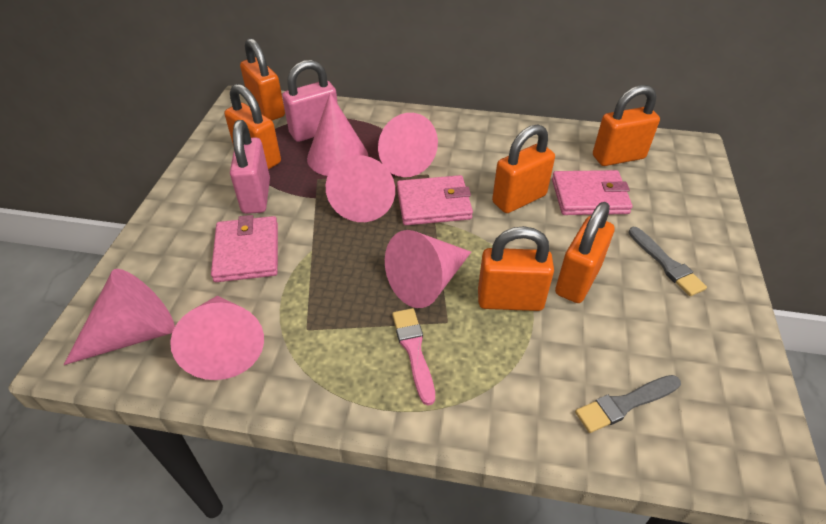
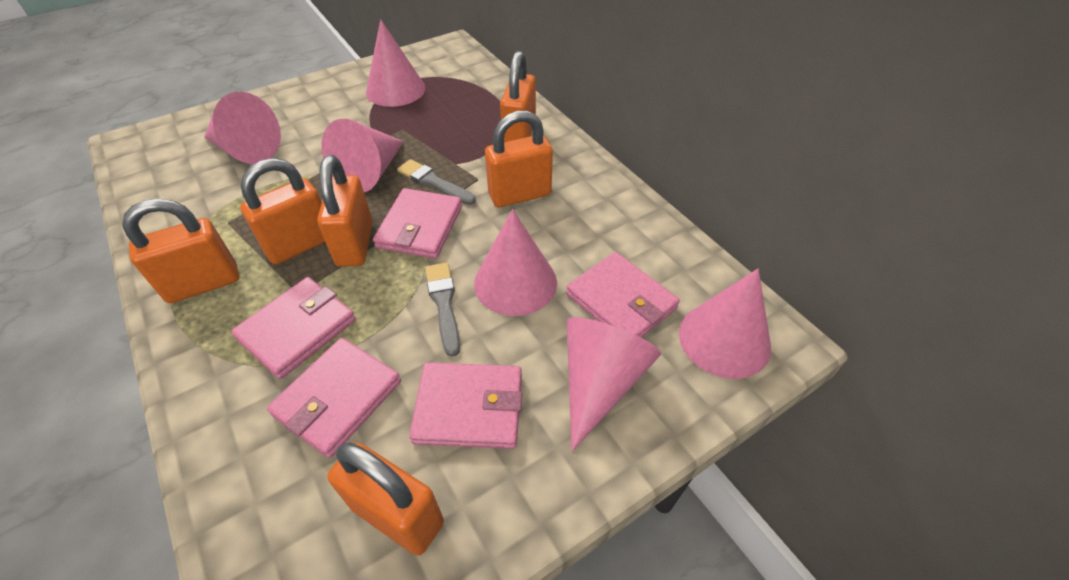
pink brush: [392,308,435,406] = 1 -> none = 0
pink padlock: [230,120,270,214] [282,60,338,142] = 2 -> none = 0
pink wallet: [211,215,278,282] [397,175,473,225] [552,170,633,215] = 3 -> [231,277,356,379] [267,338,401,458] [373,188,462,259] [409,362,523,449] [566,252,680,338] = 5

